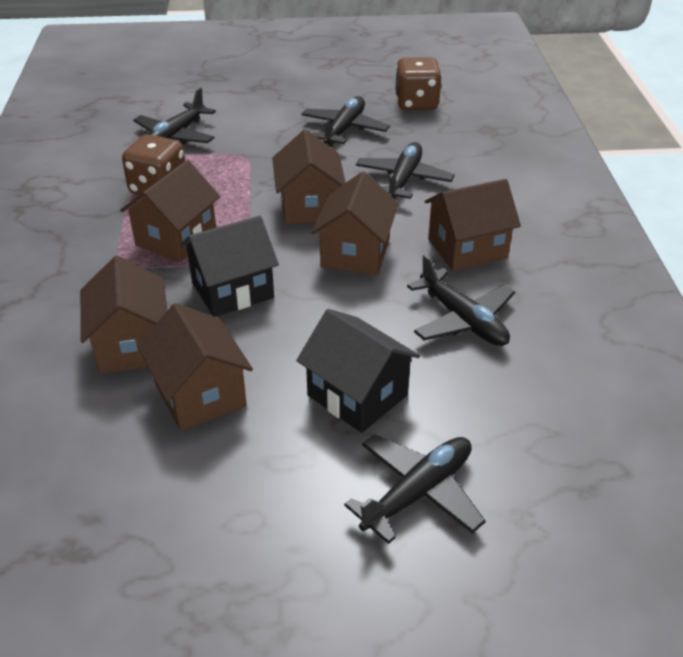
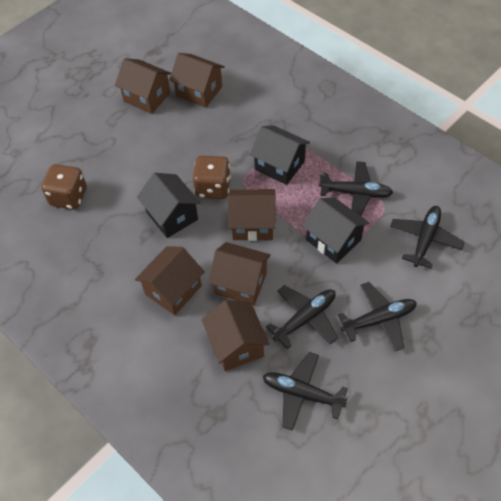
black house: [180,215,279,317] [296,309,420,433] = 2 -> [137,173,201,238] [250,125,310,185] [302,197,369,264] = 3

